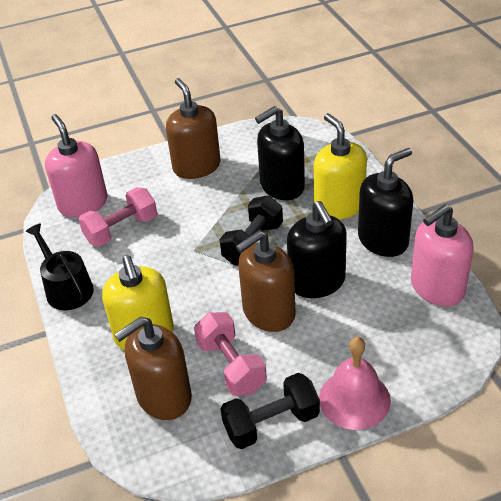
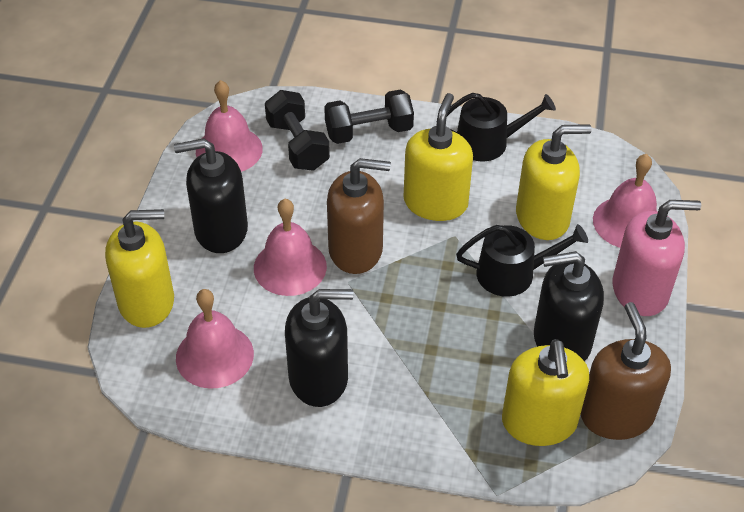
black watering can: [26,223,94,310] = 1 -> [447,93,556,161] [456,224,588,297] = 2
brown soap dispenser: [114,317,192,420] [166,78,220,179] [236,231,295,332] = 3 -> [327,158,391,274] [581,302,671,440] = 2
pink bell: [319,337,391,430] = 1 -> [176,289,254,389] [196,80,263,172] [254,199,327,296] [593,154,657,248] = 4
pink dumbbell: [78,187,157,247] [194,312,267,396] = 2 -> none = 0
pink soap dispenser: [45,114,108,217] [411,204,474,306] = 2 -> [612,200,701,316] = 1
yellow soap dispenser: [102,255,174,351] [314,113,367,220] = 2 -> [105,209,174,328] [403,93,473,221] [502,339,589,446] [516,124,592,240] = 4

